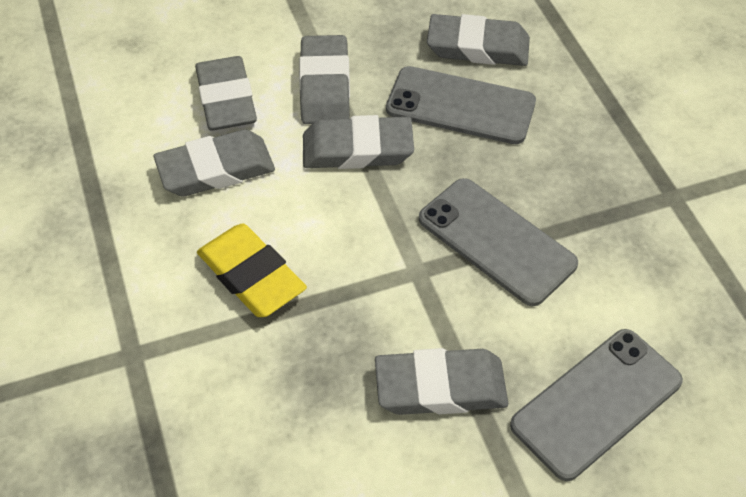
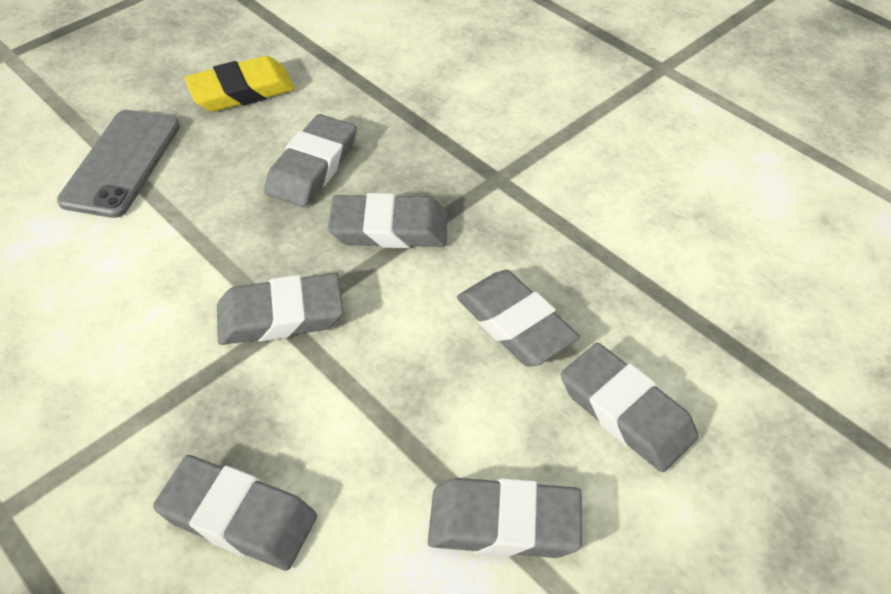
grey eraser: [153,129,275,197] [195,56,257,130] [299,35,350,124] [303,115,414,169] [375,348,508,415] [427,14,530,66] = 6 -> [153,455,317,571] [217,273,344,345] [264,114,357,207] [328,193,447,248] [428,478,582,558] [457,270,580,366] [561,343,699,472] = 7
grey phone: [386,66,536,144] [419,178,578,306] [510,329,683,481] = 3 -> [57,110,180,218] = 1

